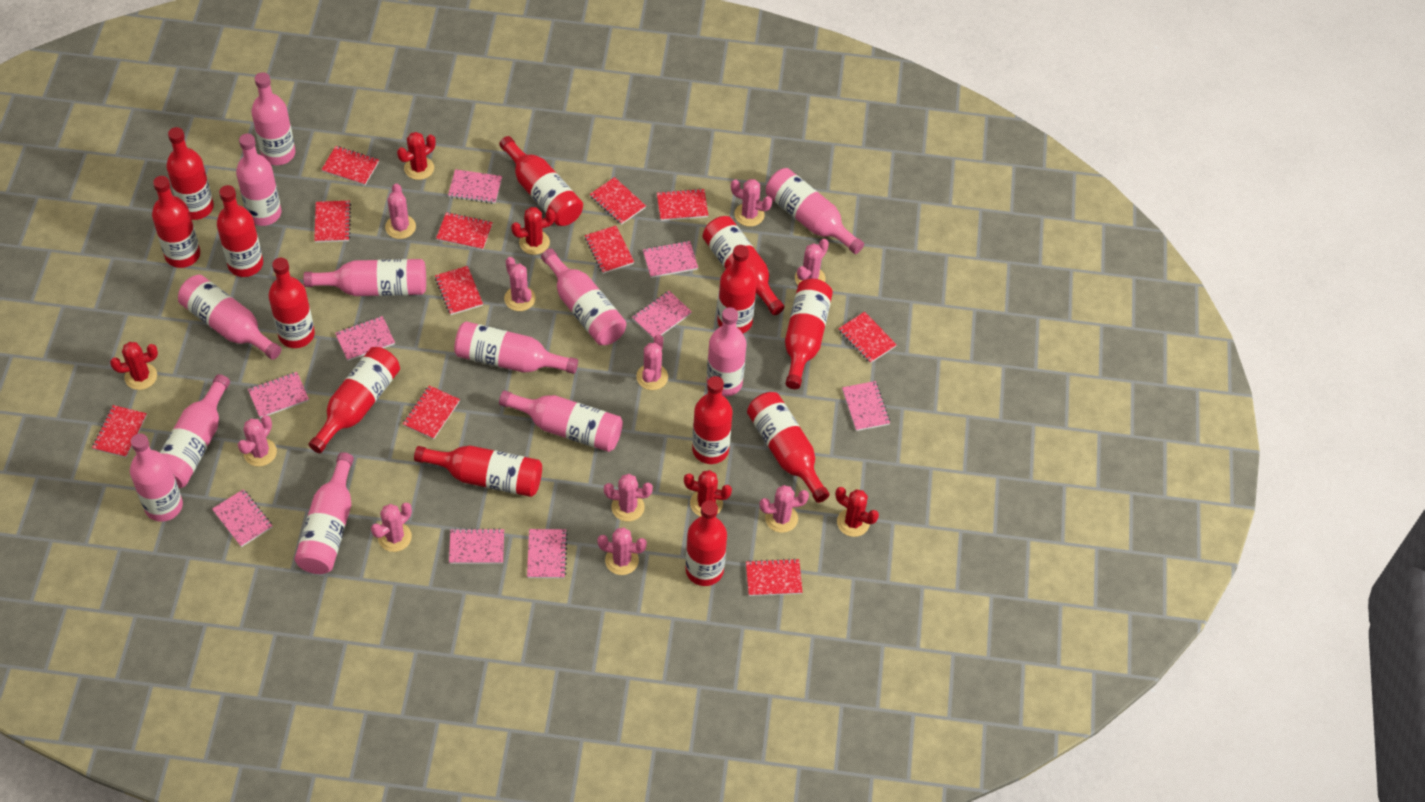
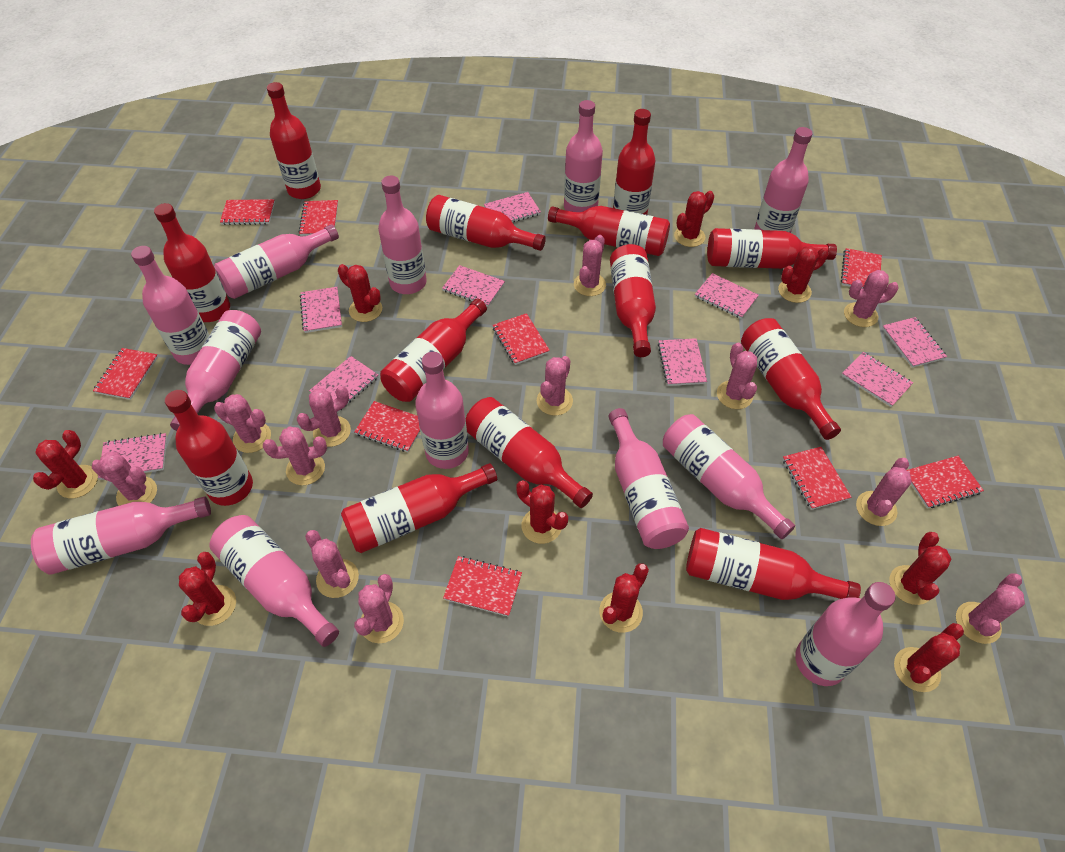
pink cactus: [238,415,277,466] [371,503,412,552] [385,183,416,239] [504,257,536,311] [597,528,647,575] [604,474,653,521] [636,334,668,390] [731,179,772,227] [760,485,809,533] [795,239,829,285] = 10 -> [92,452,157,506] [214,394,271,453] [263,426,327,485] [297,386,351,447] [305,530,359,598] [354,574,404,643] [537,356,573,416] [574,235,606,296] [717,343,757,409] [844,270,899,327] [856,458,912,526] [956,573,1025,644] = 12
red cactus: [110,342,158,390] [397,132,435,180] [511,207,555,255] [684,470,732,517] [836,487,879,537] = 5 -> [33,430,98,498] [179,552,236,626] [338,264,382,322] [516,480,568,544] [599,563,649,633] [674,191,714,247] [778,246,828,303] [889,532,951,605] [894,623,964,692] = 9
red notebook: [92,405,147,458] [314,201,351,242] [321,146,379,185] [403,385,460,440] [435,266,483,315] [436,212,493,250] [585,226,634,274] [589,177,646,225] [657,188,708,221] [746,558,803,596] [838,312,897,363] = 11 -> [93,348,158,400] [220,199,275,225] [299,200,338,236] [354,401,420,452] [443,556,522,617] [493,313,550,365] [783,447,852,510] [841,248,882,289] [907,456,984,508] = 9

